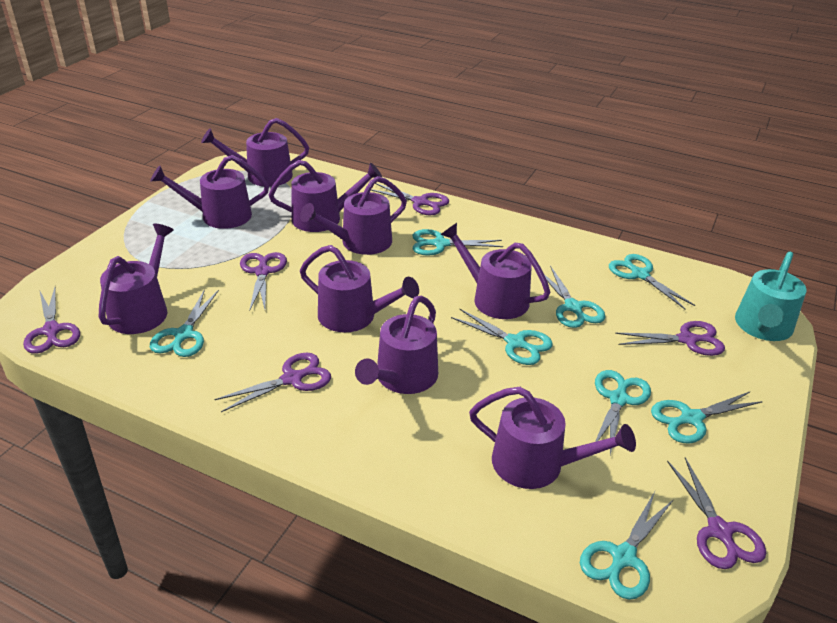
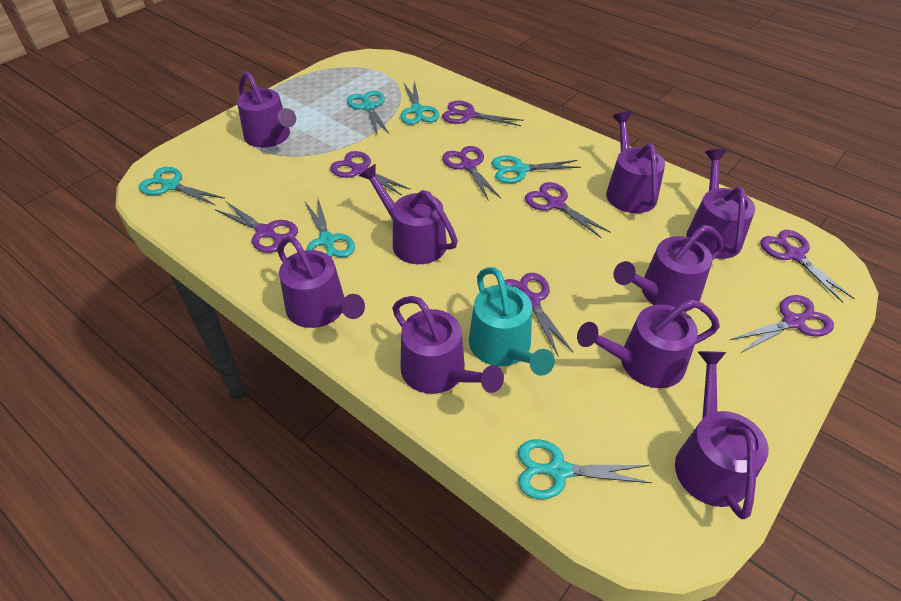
purple scissors: [23,287,80,354] [214,353,331,412] [240,252,287,311] [371,183,449,215] [615,321,725,356] [667,457,766,569] = 6 -> [216,201,298,253] [330,151,411,195] [442,101,524,126] [442,146,501,201] [504,273,573,356] [525,182,611,238] [730,295,834,353] [761,230,855,303] = 8
turquoise scissors: [150,289,219,357] [412,229,503,256] [451,309,553,365] [545,266,605,328] [580,492,674,600] [595,370,651,455] [609,254,695,309] [651,391,763,443] = 8 -> [139,167,225,206] [305,199,355,257] [347,91,389,134] [400,80,440,125] [492,155,581,183] [518,439,652,499] = 6

